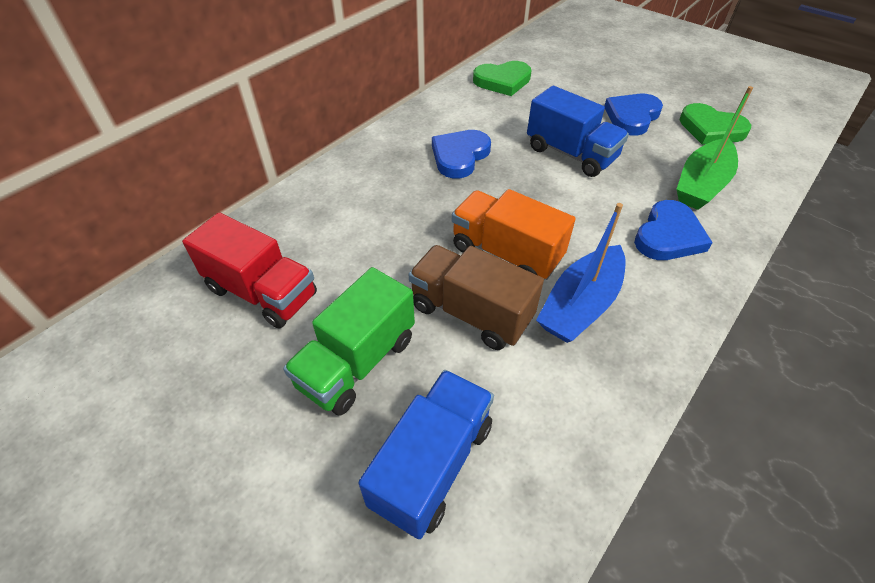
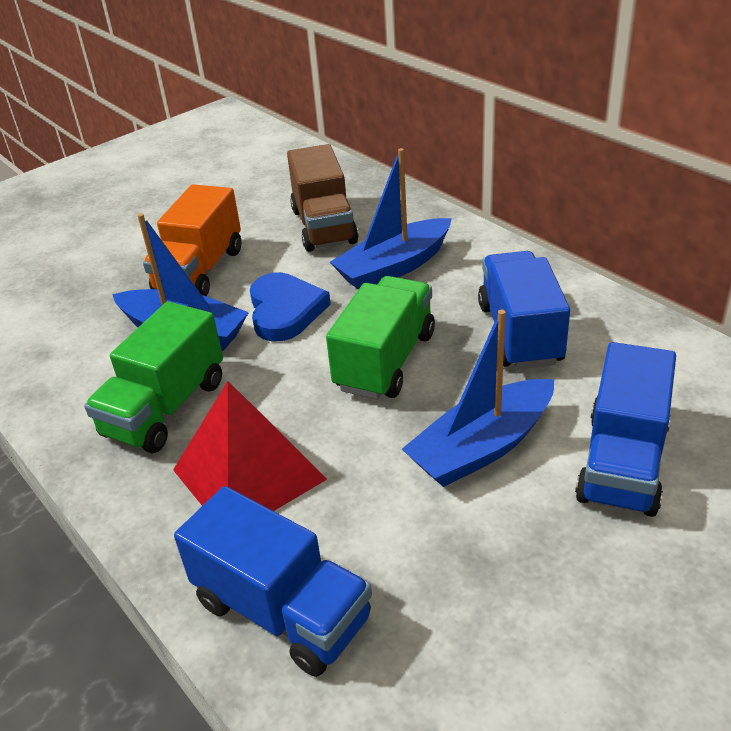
blue boat: [536,203,626,343] = 1 -> [112,213,249,351] [330,148,452,290] [402,310,554,487] = 3
blue heart: [432,130,491,179] [604,94,663,136] [634,200,713,260] = 3 -> [250,272,331,342] = 1
blue truck: [358,370,494,539] [527,86,629,177] = 2 -> [174,486,372,677] [478,251,570,369] [575,342,676,517] = 3
green boat: [677,86,753,210] = 1 -> none = 0
green heart: [473,61,532,96] [680,103,751,145] = 2 -> none = 0
green truck: [283,267,415,416] = 1 -> [84,301,223,453] [326,276,435,400] = 2
red pyramid: none = 0 -> [173,381,327,511] = 1
red truck: [182,213,317,328] = 1 -> none = 0

